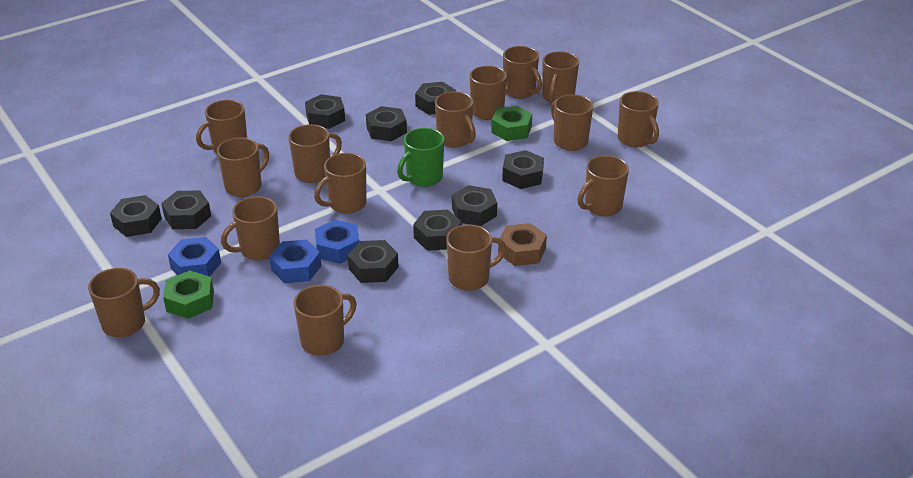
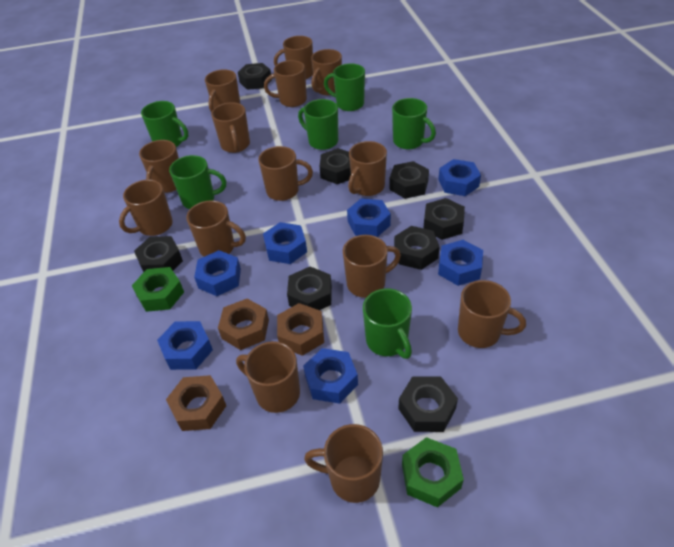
black nut: [110,195,162,237] [161,191,211,229] [305,94,345,129] [348,240,399,283] [366,106,407,141] [413,210,462,251] [415,82,456,115] [452,185,497,226] [502,150,544,189] = 9 -> [134,236,183,272] [238,63,272,90] [287,266,332,310] [320,148,351,184] [389,161,429,199] [394,226,439,270] [398,376,458,432] [424,198,465,240] = 8
blue nut: [168,237,221,277] [269,239,321,283] [315,220,359,264] = 3 -> [157,321,213,370] [194,250,241,296] [263,222,307,264] [303,348,358,404] [347,198,391,237] [438,159,481,196] [438,240,483,286] = 7
brown mug: [88,268,160,337] [196,100,247,153] [217,137,269,197] [221,196,280,260] [288,124,342,183] [294,285,357,356] [314,153,367,214] [435,91,476,148] [446,224,506,291] [470,66,511,120] [503,46,542,99] [542,51,579,103] [551,94,593,151] [578,155,629,216] [618,91,659,147] = 15 -> [119,179,173,236] [139,140,179,193] [186,200,246,257] [205,69,241,113] [211,102,250,153] [236,341,300,413] [258,146,313,201] [264,60,307,107] [274,36,313,79] [304,424,383,503] [311,49,342,95] [343,235,401,298] [348,141,387,196] [458,280,526,348] = 14
brown nut: [498,223,547,266] = 1 -> [166,375,226,431] [218,299,269,350] [277,303,324,356] = 3
green mug: [397,128,444,187] = 1 -> [141,101,188,147] [169,155,226,209] [298,99,338,150] [324,63,365,111] [363,288,412,359] [392,98,436,149] = 6

